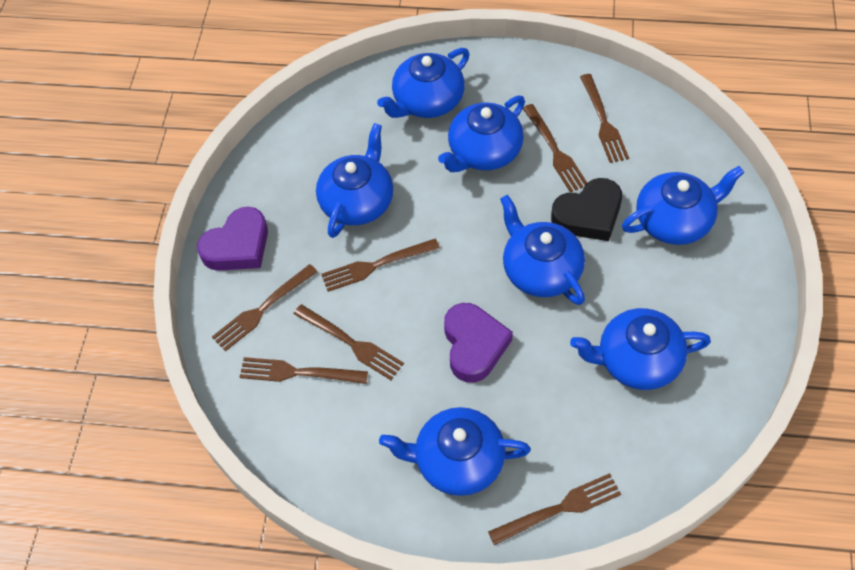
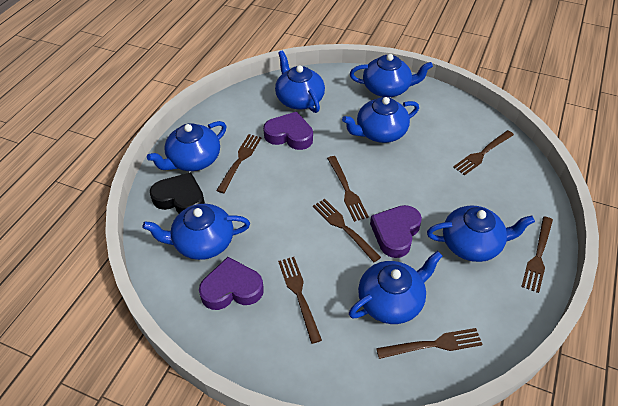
purple heart: [197,207,268,271] [444,303,513,383] = 2 -> [199,257,264,310] [263,112,313,150] [370,205,422,258] = 3

